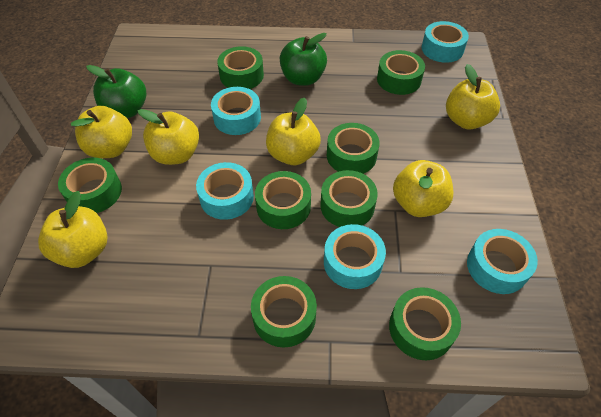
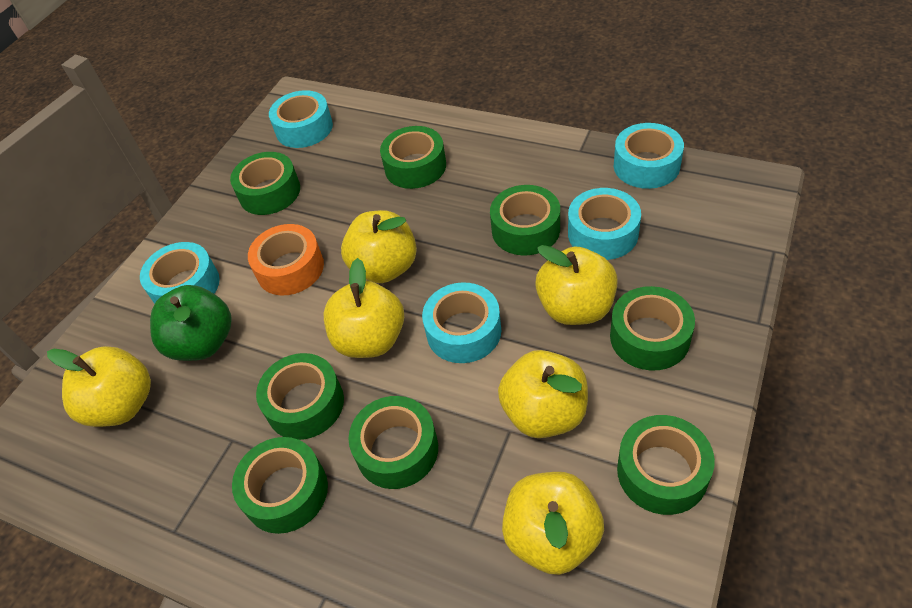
green apple: [86,65,146,118] [279,33,327,86] = 2 -> [150,285,232,361] = 1
orange tape: none = 0 -> [248,224,324,295] = 1

